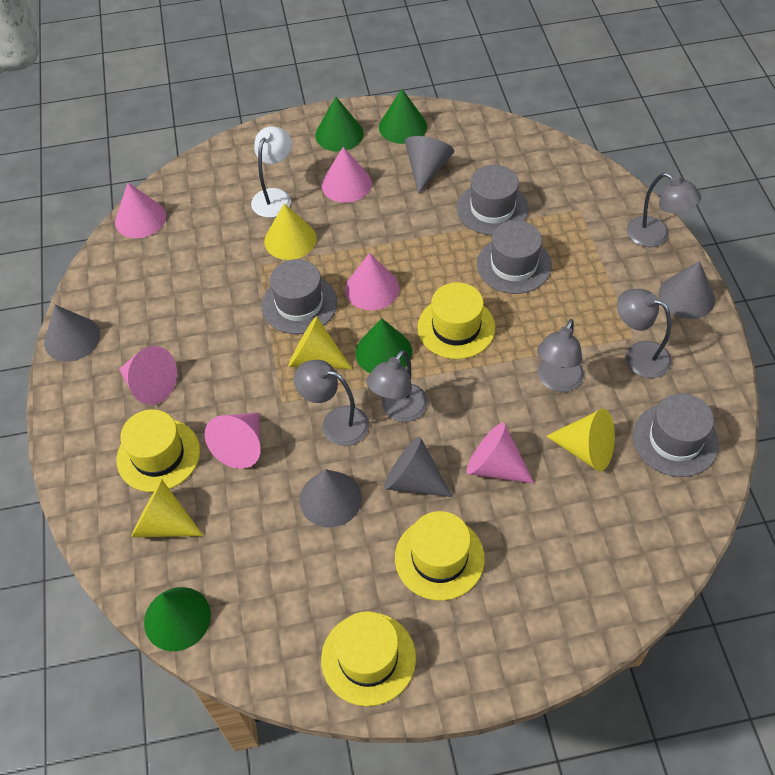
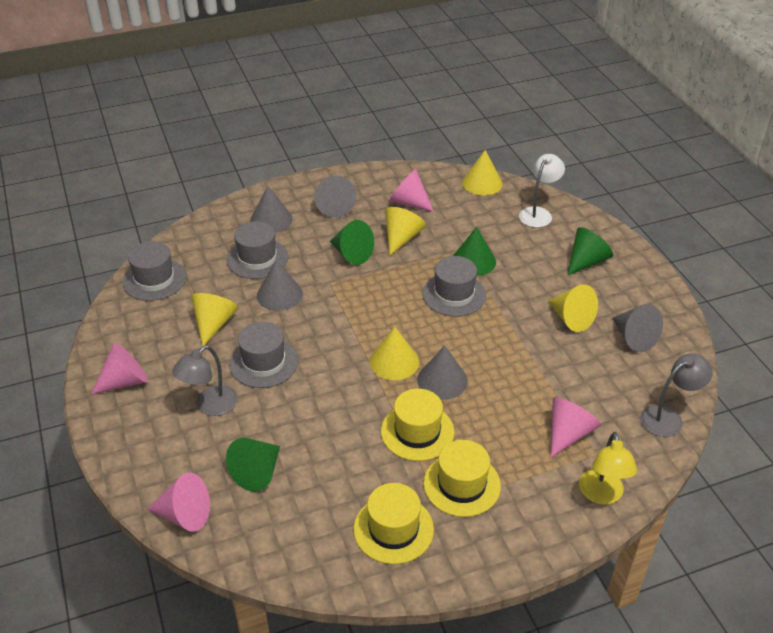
grey lamp: [294,360,369,446] [366,350,428,422] [537,319,584,392] [617,289,672,378] [627,173,701,247] = 5 -> [172,345,238,416] [640,354,713,437] = 2
pink cone: [115,183,166,238] [119,346,177,405] [205,413,261,469] [322,147,372,203] [345,253,399,310] [466,422,534,483] = 6 -> [91,343,148,395] [147,473,210,532] [389,169,434,212] [551,397,601,457] = 4
yellow cone: [131,479,204,537] [264,203,317,260] [288,316,352,369] [546,409,615,471] = 4 -> [191,293,238,347] [370,327,419,380] [385,207,426,256] [462,150,503,195] [548,284,598,332] = 5
yellow hat: [116,409,200,492] [321,611,416,706] [395,511,485,601] [418,282,495,359] = 4 -> [353,483,434,564] [381,389,454,461] [423,440,501,517] = 3
yellow lamp: none = 0 -> [579,432,637,505] = 1

